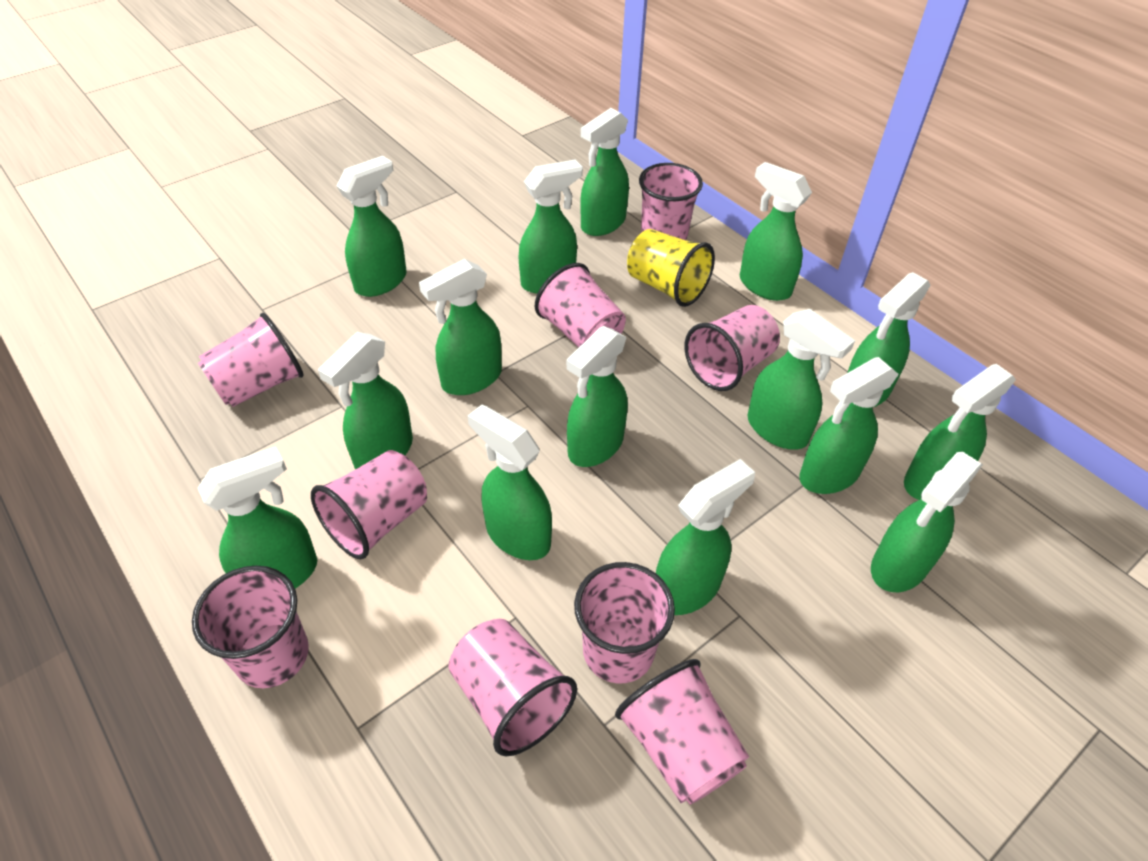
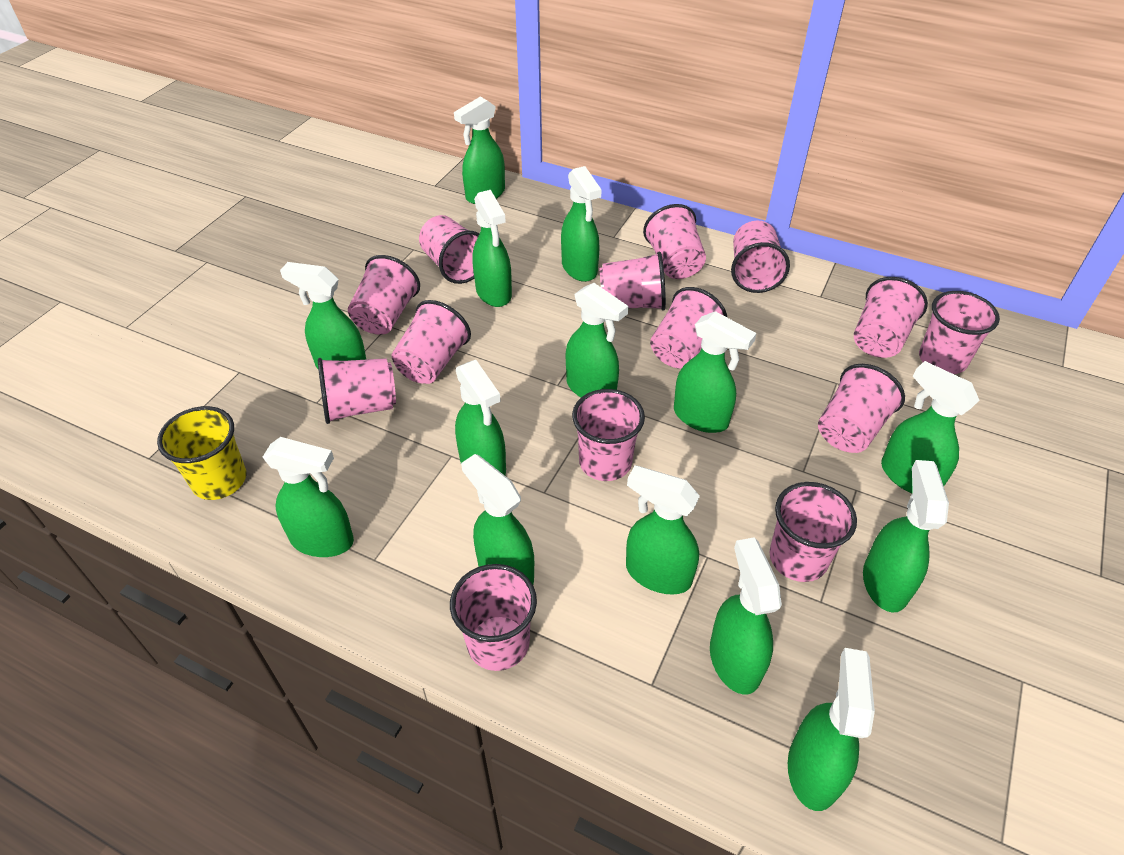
green spray bottle: [198,446,317,589] [318,332,413,469] [336,156,407,297] [419,259,502,395] [468,404,552,560] [519,159,583,294] [567,326,628,467] [580,108,629,236] [656,459,755,615] [740,162,812,301] [747,309,855,449] [799,357,899,494] [847,272,930,407] [871,451,983,592] [904,364,1016,500] = 15 -> [263,437,354,557] [280,262,366,369] [454,97,505,204] [455,360,506,475] [461,454,534,585] [472,190,512,307] [561,166,602,282] [566,283,628,398] [626,465,700,595] [674,311,757,433] [710,537,782,694] [788,648,875,811] [863,460,949,612] [881,361,979,493] = 14
pink cup: [192,565,309,688] [198,313,304,407] [311,450,427,559] [449,619,577,756] [535,263,626,348] [574,562,675,684] [615,659,749,805] [639,163,703,240] [684,305,780,391] = 9 -> [318,358,396,424] [348,255,420,335] [392,300,471,384] [419,215,480,284] [450,564,537,671] [572,389,645,481] [599,252,666,311] [643,204,706,279] [650,287,727,369] [731,221,790,293] [769,482,857,582] [818,364,905,453] [854,277,928,358] [919,291,1000,374] = 14

